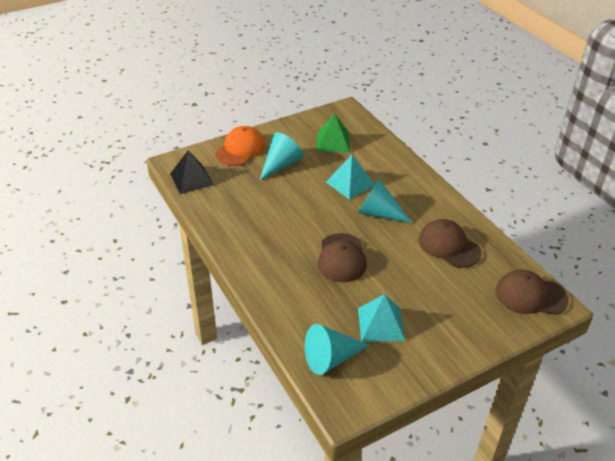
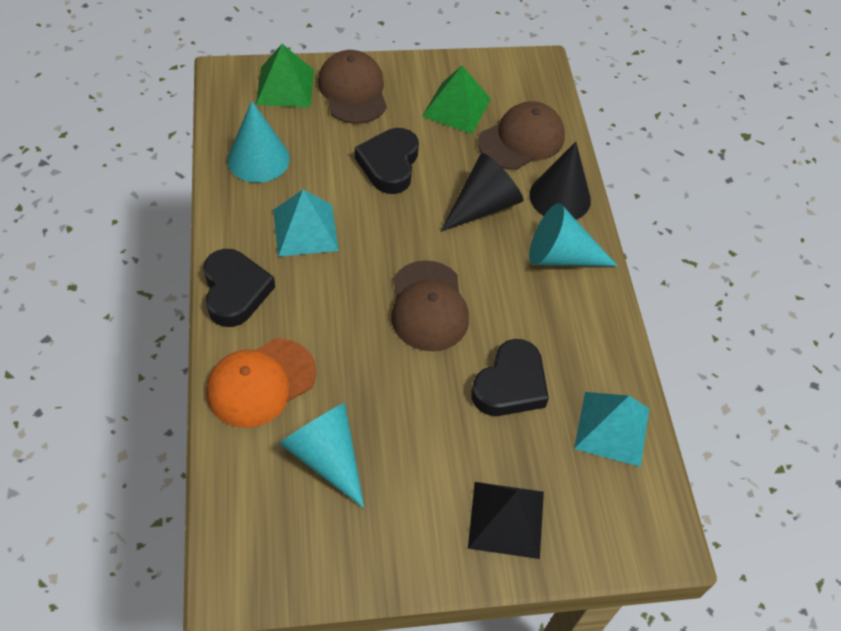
black cone: none = 0 -> [440,153,523,232] [529,142,591,220] = 2
black heart: none = 0 -> [203,249,275,327] [355,128,419,194] [471,339,549,416] = 3
green pyramid: [316,114,350,153] = 1 -> [256,44,314,107] [422,65,491,134] = 2

